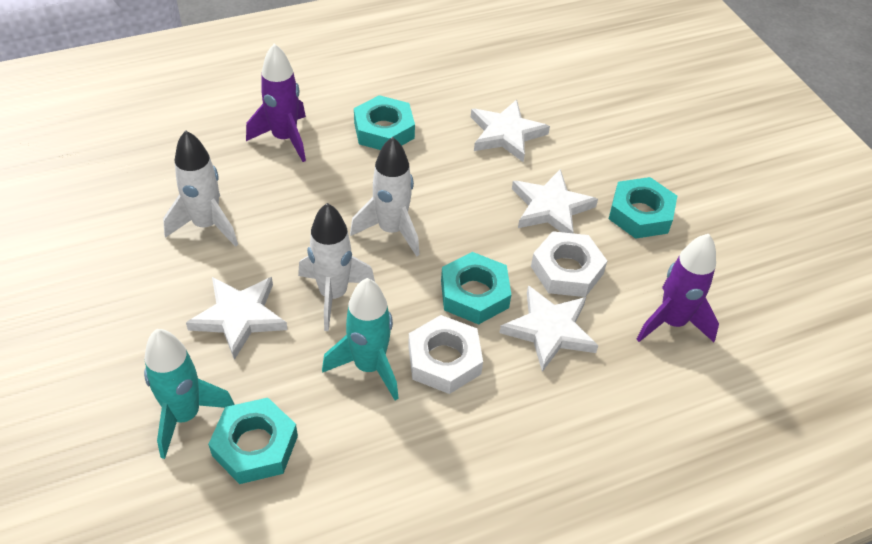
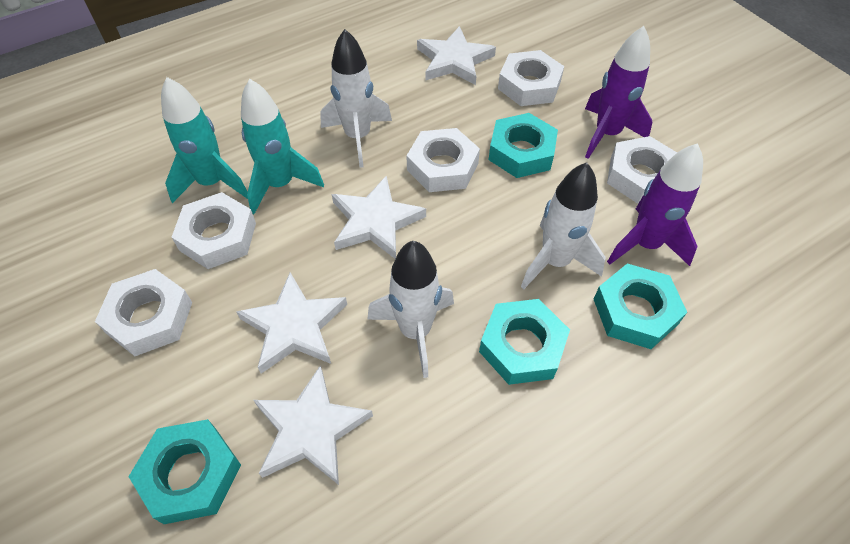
white nut: [408,315,483,394] [531,231,607,297] = 2 -> [95,269,193,356] [172,192,256,269] [406,128,480,192] [498,50,564,106] [607,136,677,204] = 5

